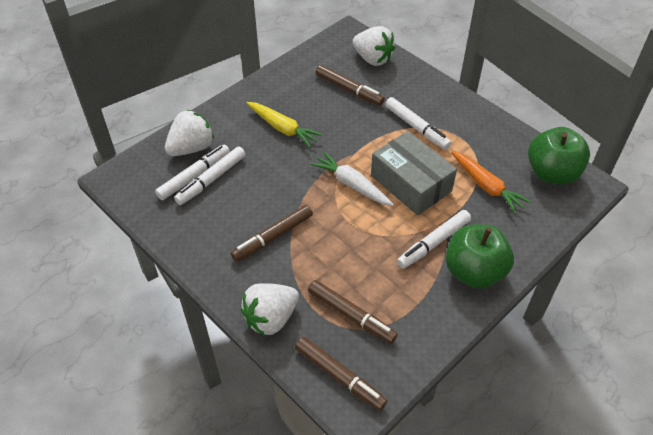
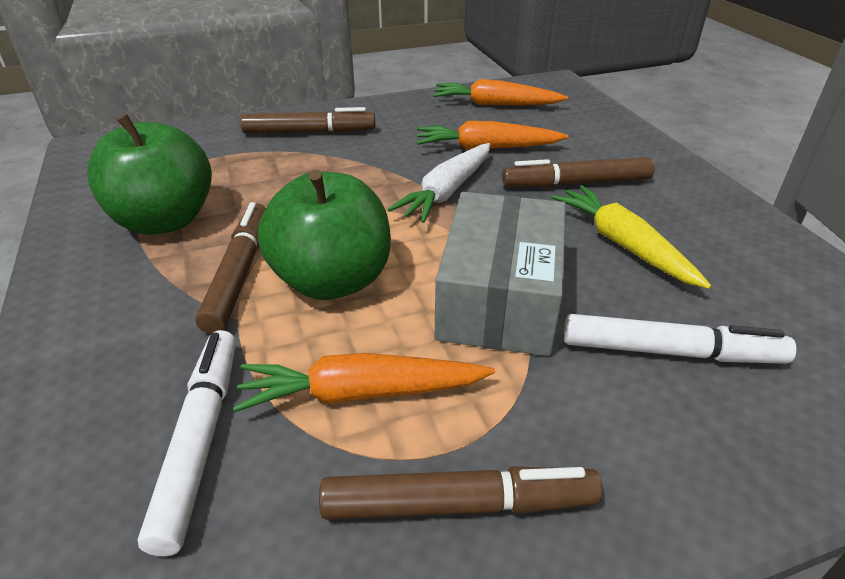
orange carrot: [451,151,531,214] = 1 -> [233,353,495,412] [417,121,568,150] [433,79,568,105] = 3
white marker: [155,145,230,200] [174,147,245,205] [385,97,451,150] [397,210,471,269] = 4 -> [138,330,236,557] [564,314,796,364] = 2
white strawberry: [165,110,214,156] [241,283,299,336] [352,26,395,66] = 3 -> none = 0

